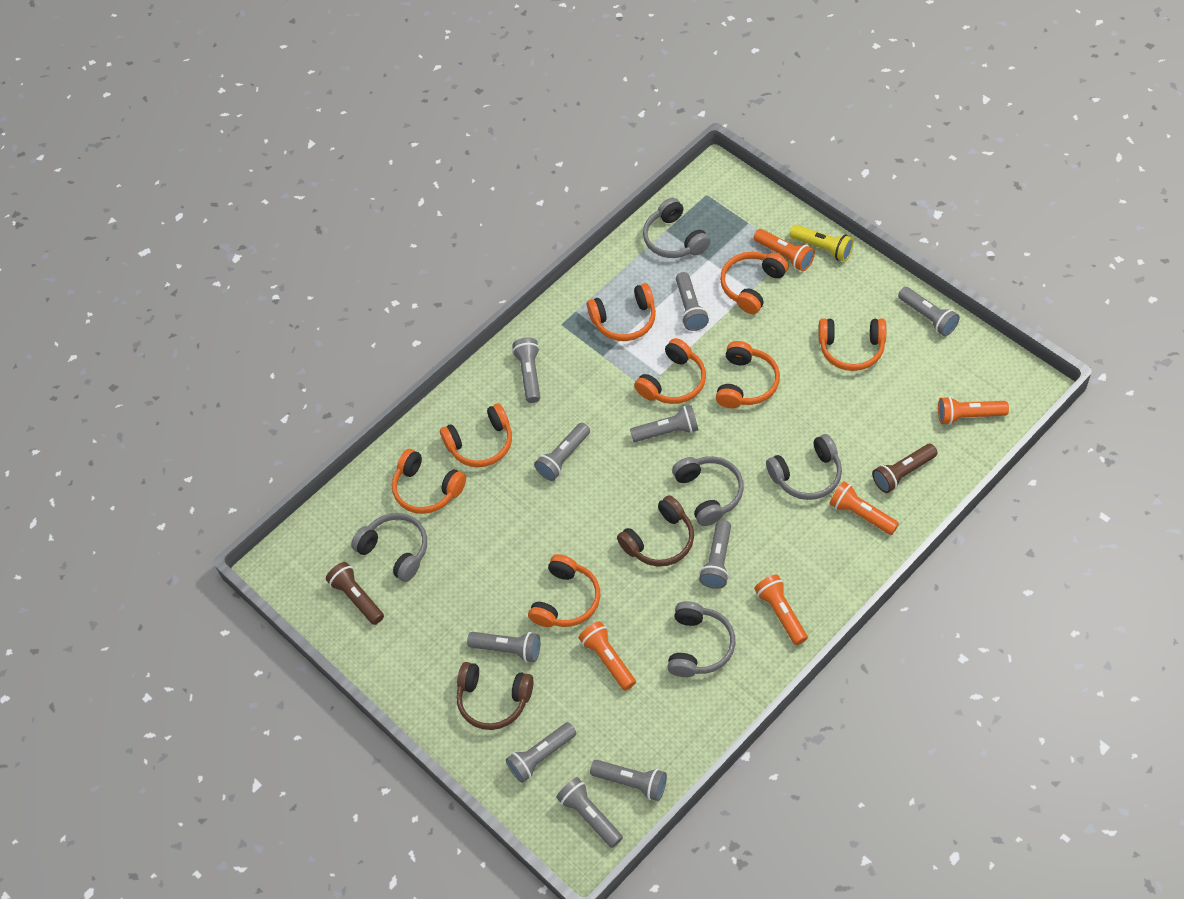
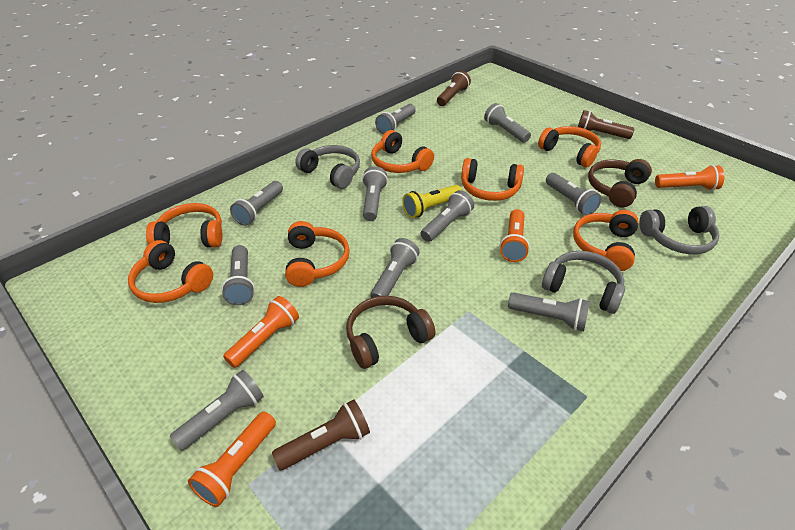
brown flashlight: [326,562,384,625] [872,444,937,493] = 2 -> [272,399,370,470] [437,71,471,106] [578,110,634,139] = 3
grey headphones: [351,513,427,582] [643,198,711,258] [667,601,735,677] [672,456,744,526] [766,434,842,500] = 5 -> [295,145,360,189] [542,251,625,314] [639,206,720,254] = 3
orange flashlight: [579,621,636,691] [754,229,815,271] [754,574,808,645] [829,481,899,535] [938,396,1009,425] = 5 -> [188,412,276,507] [223,296,299,368] [500,209,530,262] [655,165,724,191] = 4
orange headphones: [392,449,466,514] [440,403,512,467] [528,554,600,627] [587,283,656,341] [634,338,706,404] [716,341,780,408] [720,252,789,314] [819,318,886,371] = 8 -> [128,240,213,303] [146,203,222,248] [285,221,350,287] [371,130,434,173] [461,158,524,201] [538,126,601,167] [573,210,639,271] = 7

